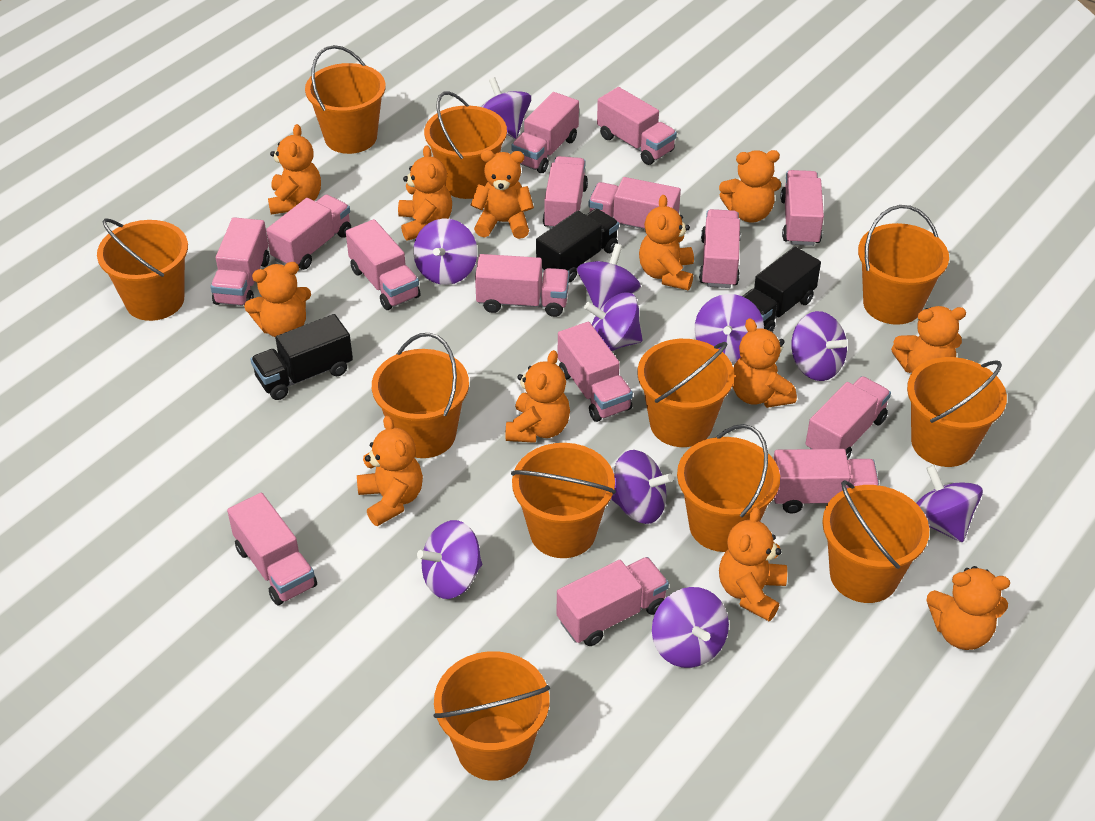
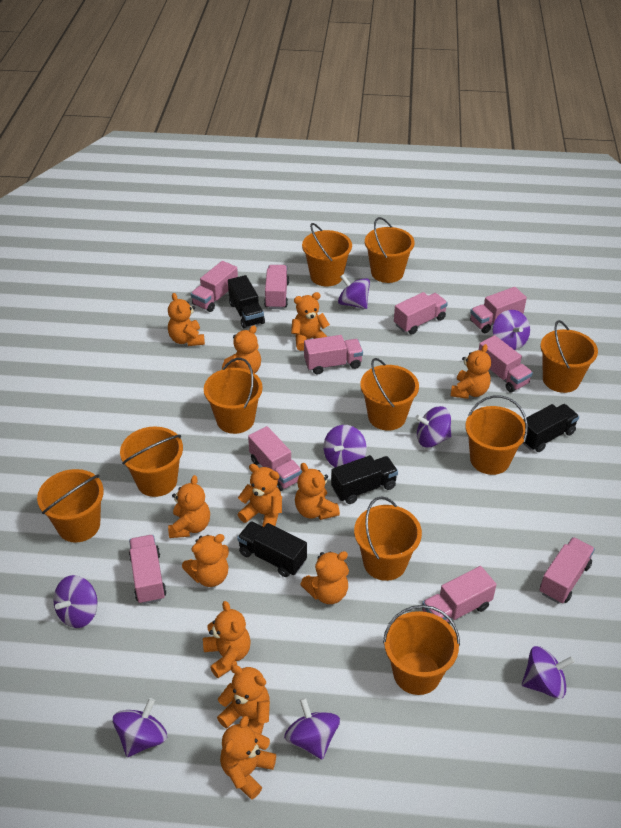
black truck: [251,314,353,400] [536,209,619,283] [743,246,821,332] = 3 -> [228,275,265,329] [237,521,307,577] [331,455,398,504] [523,404,579,452] = 4
orange bucket: [97,218,188,321] [305,45,386,154] [372,333,469,458] [424,91,507,199] [434,651,550,781] [511,443,616,558] [637,339,734,447] [677,424,780,552] [822,480,929,603] [858,205,949,325] [907,357,1007,467] = 11 -> [37,469,104,543] [120,427,183,497] [204,358,263,434] [302,223,352,287] [354,496,422,581] [360,358,419,431] [365,217,414,283] [383,605,460,695] [465,395,528,475] [540,320,598,393] = 10
pink truck: [211,217,270,306] [227,493,317,606] [266,194,351,270] [346,219,421,310] [475,254,569,317] [511,92,579,173] [543,156,588,229] [557,557,669,646] [558,322,633,422] [588,177,681,229] [597,87,677,165] [699,209,741,288] [774,449,880,514] [781,170,824,246] [805,376,891,460] = 15 -> [129,535,166,604] [191,261,238,312] [248,426,302,491] [264,265,289,309] [304,335,363,374] [394,292,448,334] [422,566,497,624] [470,287,527,333] [479,335,533,393] [540,537,595,604] = 10
purple spinning top: [413,218,477,285] [417,520,482,599] [482,77,531,139] [577,243,641,309] [584,292,643,351] [611,450,673,524] [652,587,729,668] [695,294,764,363] [792,311,848,381] [916,465,983,542] = 10 -> [53,575,98,628] [113,698,167,757] [284,698,340,760] [323,425,366,467] [338,274,370,309] [415,406,451,447] [493,310,530,350] [522,646,575,699] = 8

